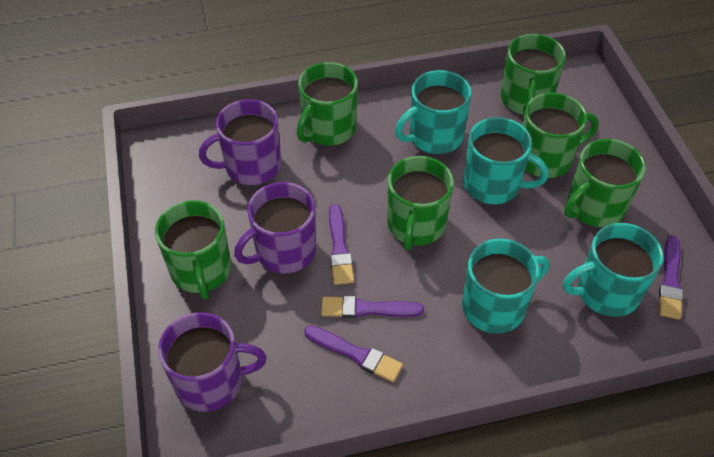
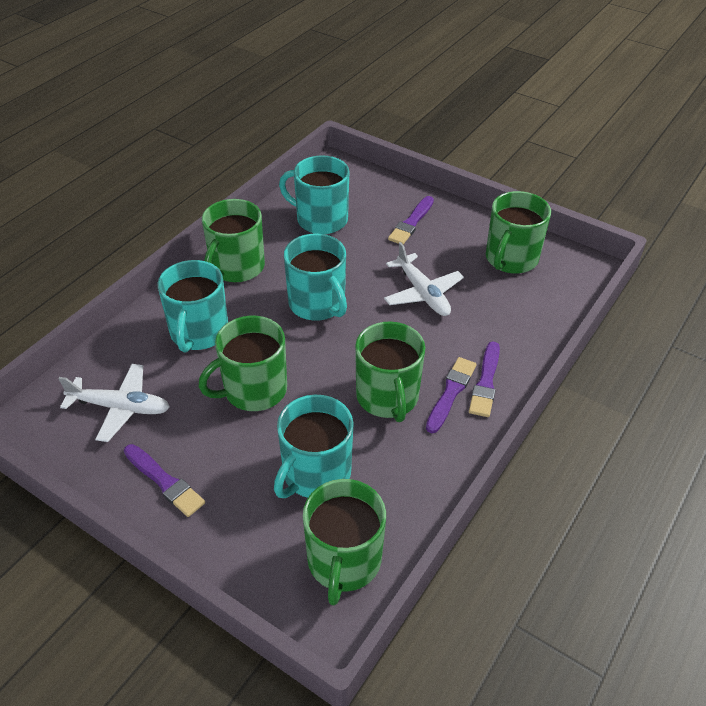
green mug: [155,200,231,300] [297,62,358,146] [387,156,454,250] [501,34,566,115] [522,93,599,178] [564,139,646,227] = 6 -> [198,316,287,411] [202,199,265,282] [303,479,386,605] [355,321,425,422] [486,191,551,274] = 5
purple mug: [158,312,266,412] [199,99,281,185] [234,182,316,273] = 3 -> none = 0
white plane: none = 0 -> [58,364,170,442] [384,242,464,316] = 2

